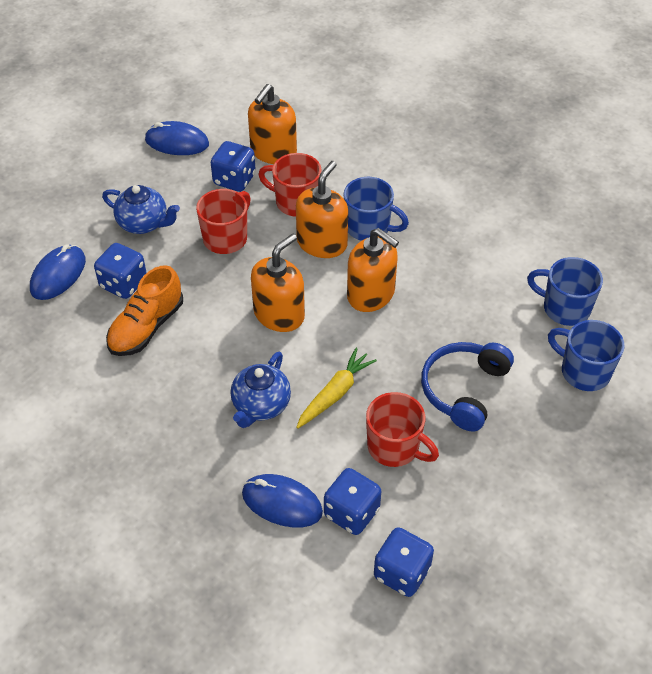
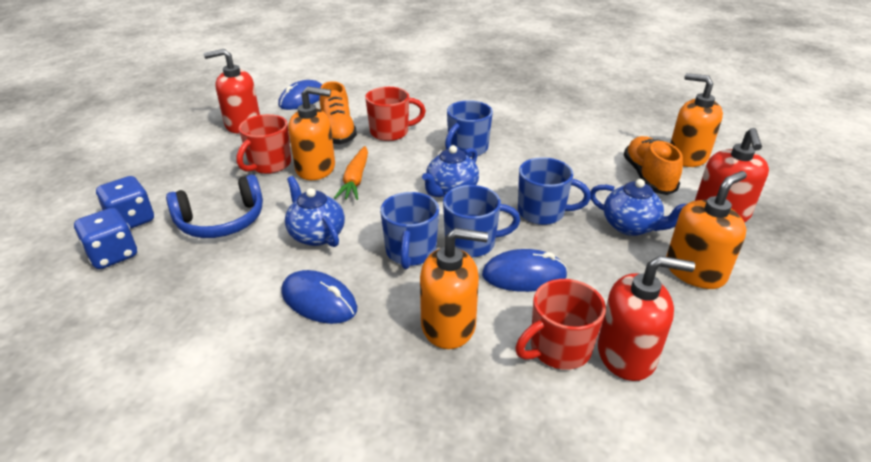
blue dice: [94,243,147,299] [211,141,256,192] [324,468,381,535] [374,527,434,597] = 4 -> [74,208,137,269] [96,176,154,229] = 2
blue mug: [344,177,409,241] [527,257,603,326] [548,320,625,391] = 3 -> [380,192,439,269] [443,185,520,257] [445,100,493,157] [518,157,591,225] = 4
blue teapot: [102,185,180,234] [231,352,291,428] = 2 -> [285,176,345,247] [422,145,479,197] [590,179,687,236] = 3
orange carrot: none = 0 -> [334,146,368,200] = 1
orange shoe: [106,265,183,356] = 1 -> [320,81,357,144] [624,136,683,195] = 2
red soap dispenser: none = 0 -> [203,49,260,134] [598,256,695,381] [695,128,769,222] = 3
yellow carrot: [296,348,377,429] = 1 -> none = 0

